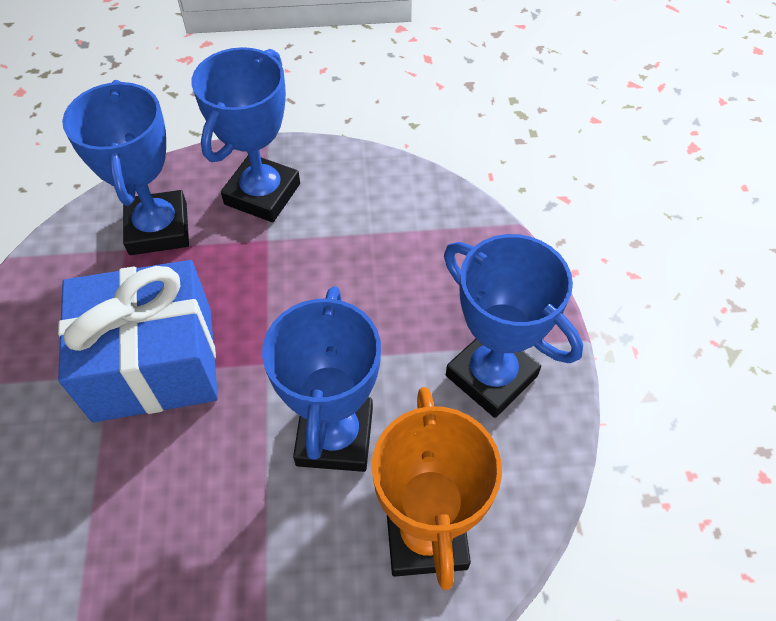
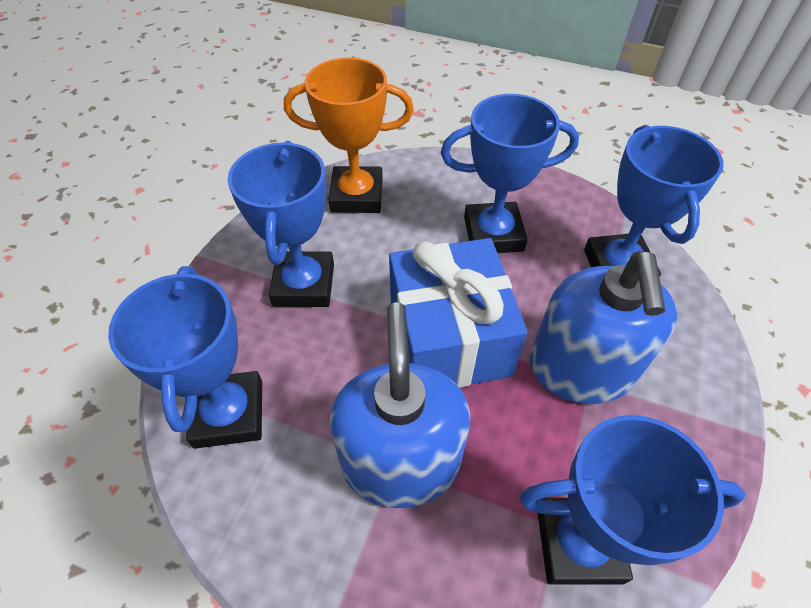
blue soap dispenser: none = 0 -> [330,302,470,508] [530,251,677,404] = 2
blue trophy: [62,80,189,255] [191,47,300,222] [262,286,381,472] [444,234,583,418] = 4 -> [108,266,262,449] [228,141,334,307] [441,94,579,253] [519,415,746,584] [584,125,724,277] = 5

